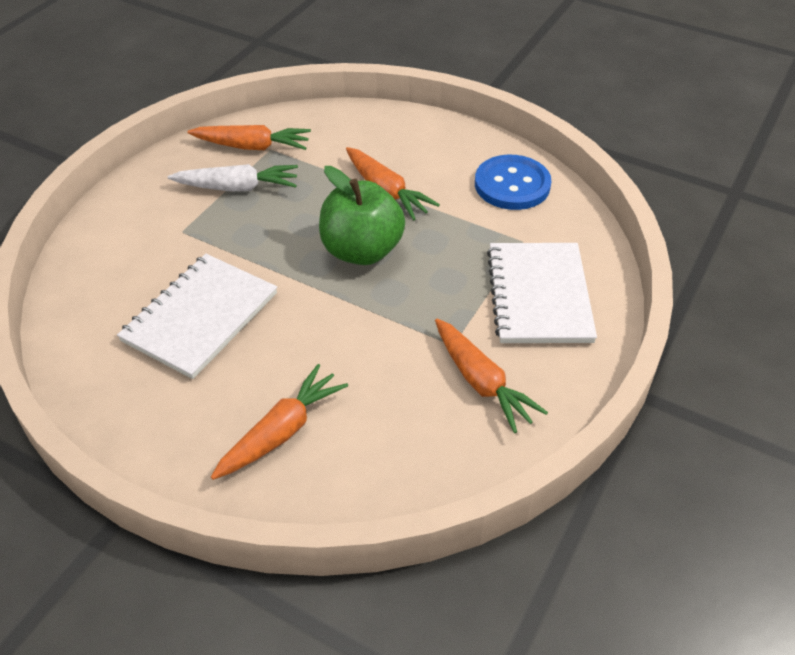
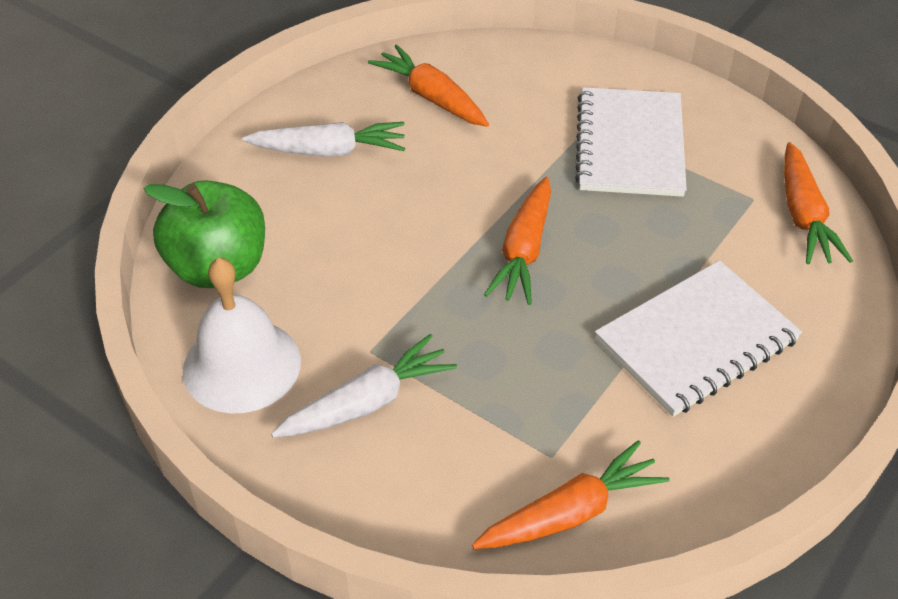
blue button: [475,155,551,210] = 1 -> none = 0
white bell: none = 0 -> [183,257,301,414] = 1
white carrot: [168,164,298,192] = 1 -> [242,122,405,157] [271,334,457,438] = 2

